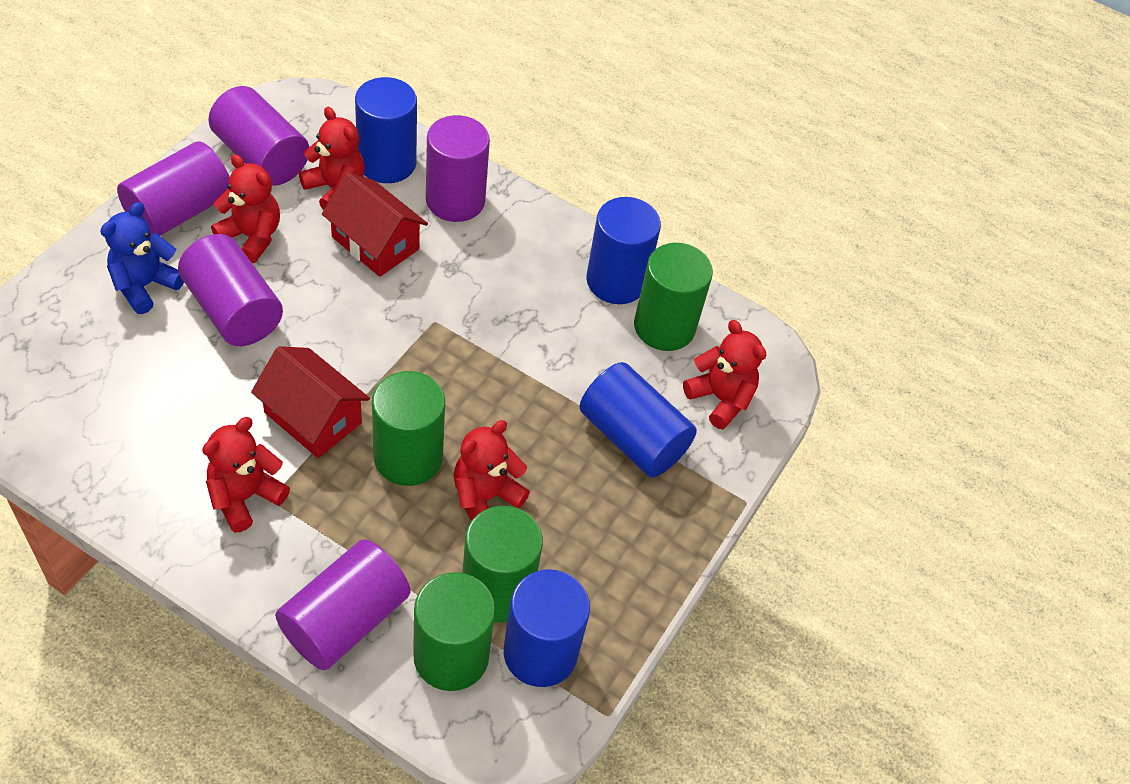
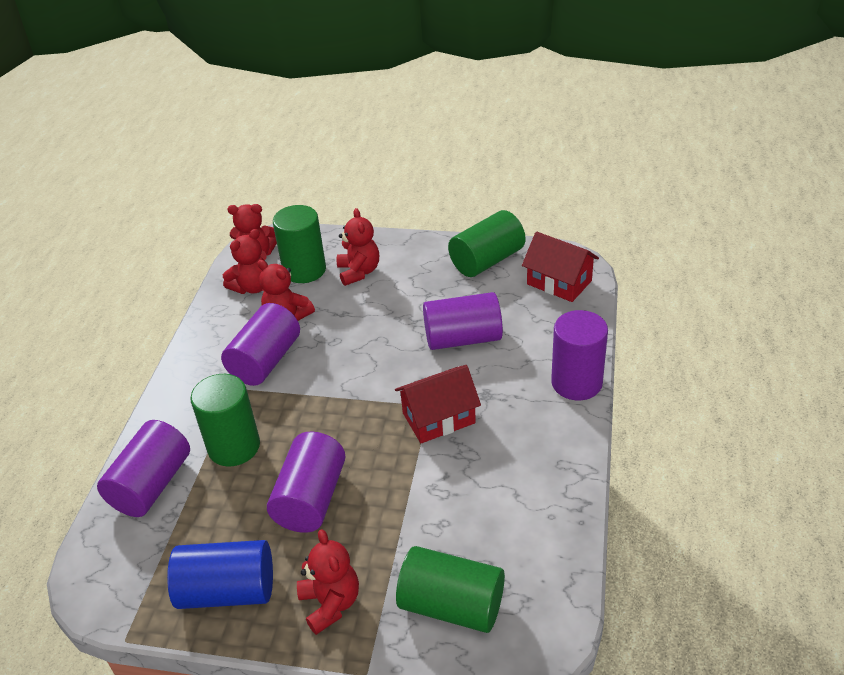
blue cylinder: [355,77,417,183] [504,569,590,687] [580,362,697,478] [586,197,661,304] = 4 -> [167,540,273,609] = 1
blue teddy bear: [100,202,184,314] = 1 -> none = 0

